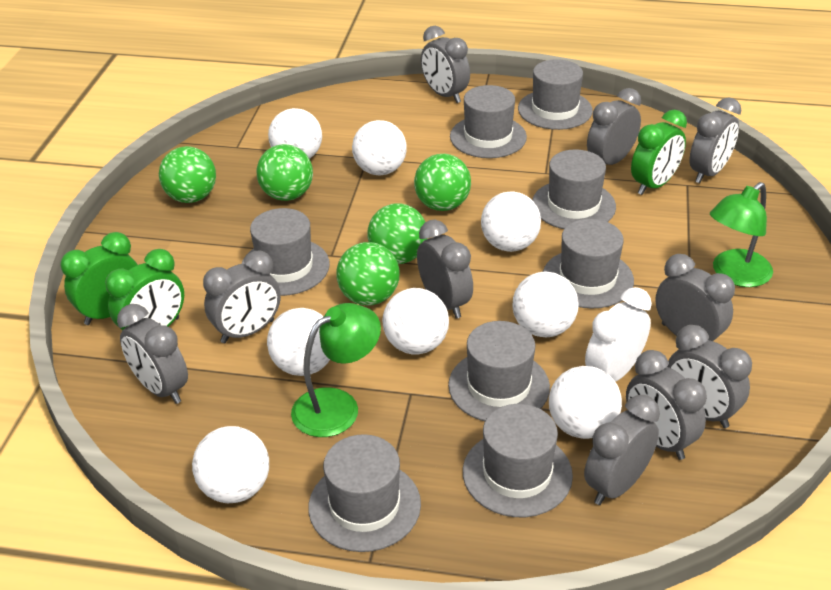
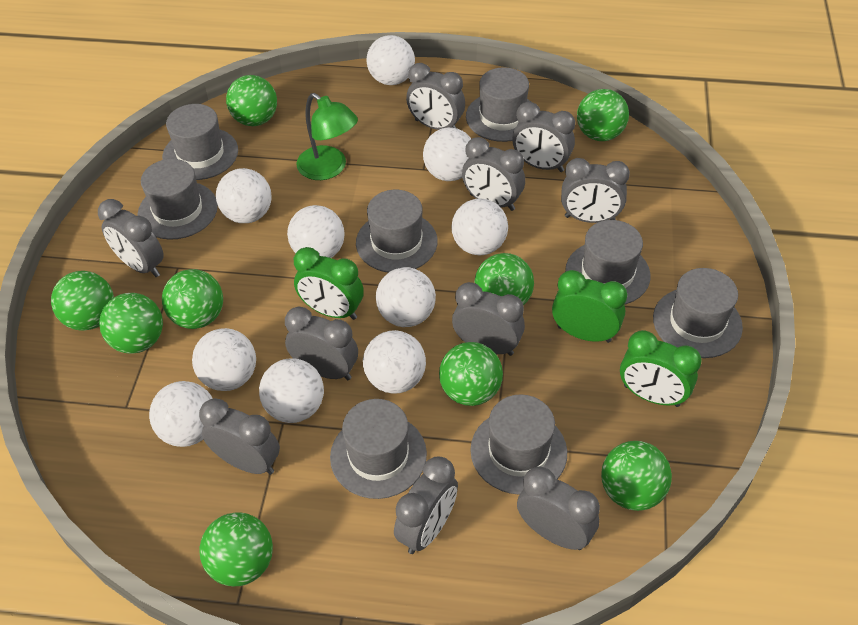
green ball: [159,146,216,203] [256,144,313,201] [336,242,400,306] [367,203,428,264] [414,154,471,211] = 5 -> [51,271,114,331] [99,293,163,354] [162,269,223,329] [199,512,273,586] [226,75,277,126] [439,342,503,406] [475,253,534,305] [577,89,629,141] [601,441,672,511] = 9
green lamp: [291,303,381,437] [710,182,773,287] = 2 -> [296,93,358,180] = 1
white ball: [192,426,269,503] [267,308,330,376] [268,108,322,159] [352,120,407,175] [382,288,449,354] [481,191,541,252] [513,272,579,337] [549,366,622,439] = 8 -> [149,381,213,447] [192,328,256,391] [216,168,272,223] [259,358,324,423] [287,205,345,258] [363,330,426,394] [366,35,415,85] [376,267,436,327] [423,127,471,181] [451,199,508,255] = 10
white clock: [585,287,652,382] = 1 -> none = 0

